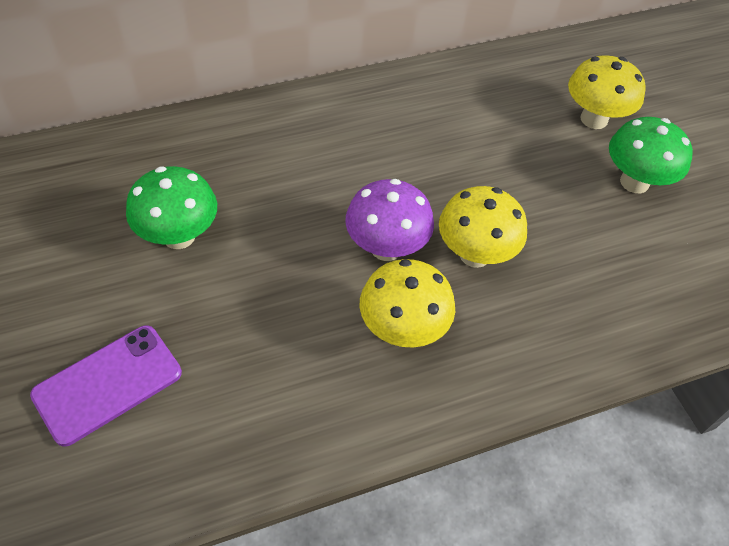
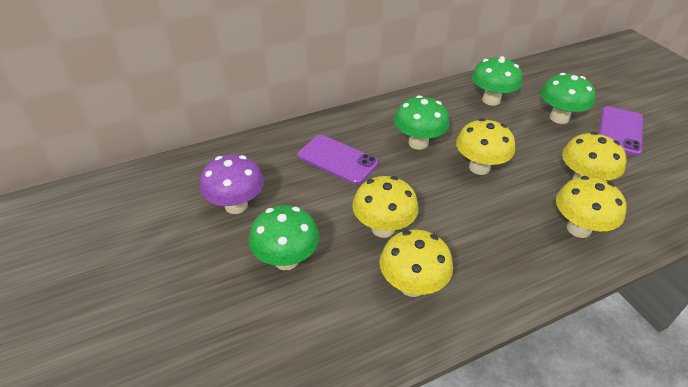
green mushroom: [126,166,217,249] [609,117,693,193] = 2 -> [249,205,319,270] [394,95,449,150] [472,56,522,106] [541,73,595,124] = 4
purple phone: [30,325,182,447] = 1 -> [298,135,379,185] [599,106,643,156] = 2
yellow mushroom: [360,259,455,348] [439,186,527,268] [568,55,646,129] = 3 -> [352,176,419,238] [379,230,453,297] [456,118,515,175] [556,176,626,238] [562,132,626,180] = 5

